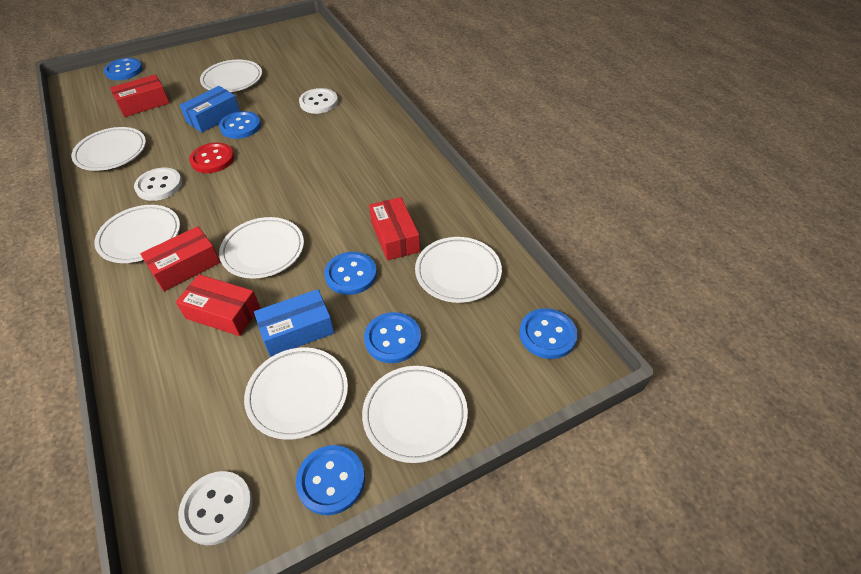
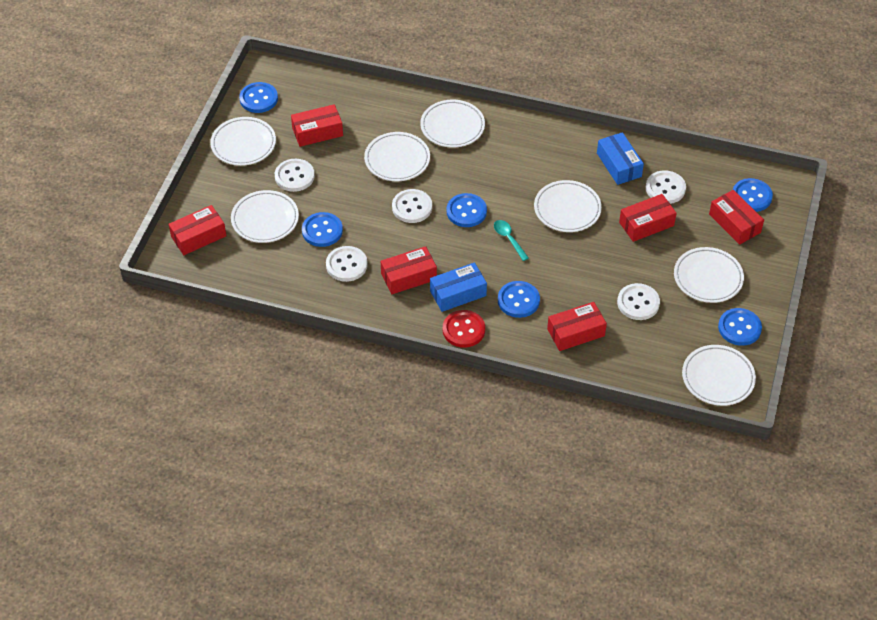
red box: [110,74,170,117] [140,226,220,291] [176,274,260,336] [369,197,420,261] = 4 -> [168,205,226,255] [291,104,343,147] [381,246,437,294] [547,302,607,351] [619,194,677,242] [709,190,764,245] = 6
turquoise spoon: none = 0 -> [494,220,529,261] = 1
white button: [134,168,182,201] [178,471,253,545] [299,88,338,114] = 3 -> [275,159,315,192] [326,246,368,282] [392,189,432,223] [617,283,660,320] [646,170,686,204] = 5

